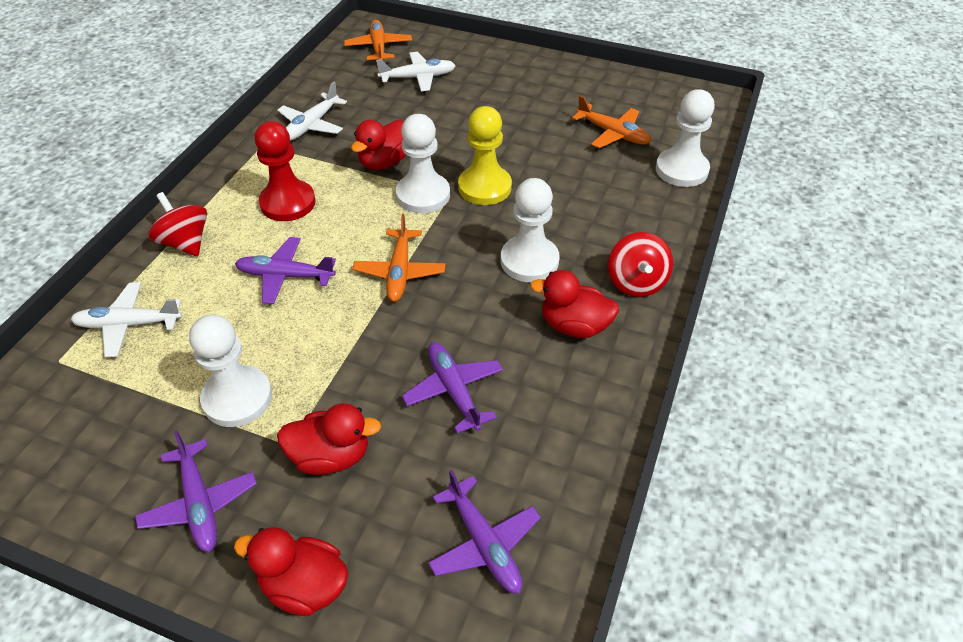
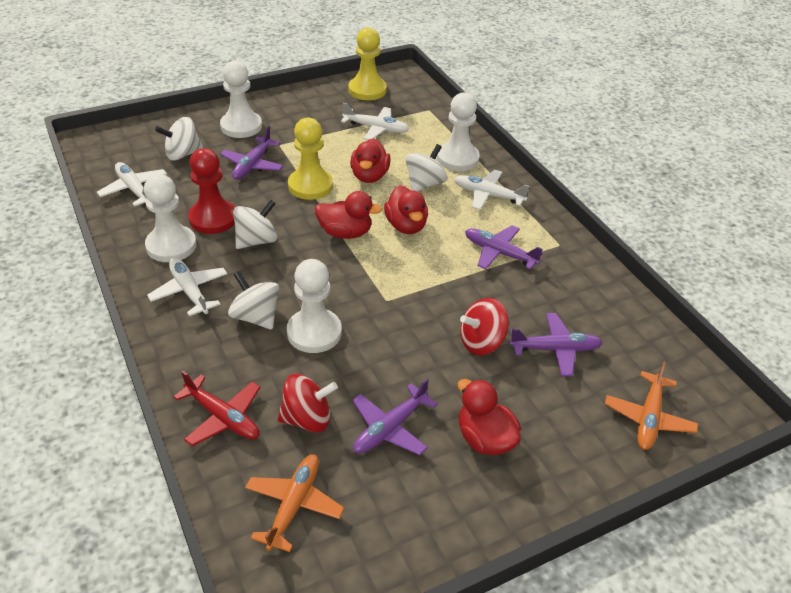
orange plane: [344,20,412,60] [353,214,445,302] [572,95,651,148] = 3 -> [245,454,344,552] [605,361,698,450] = 2
red plane: none = 0 -> [174,371,261,446] = 1
white plane: [71,282,182,357] [277,82,347,141] [376,52,456,91] = 3 -> [97,162,167,207] [147,257,227,316] [341,103,409,140] [454,170,529,210] = 4
white spinning top: none = 0 -> [155,117,203,161] [228,271,279,330] [233,200,277,249] [405,144,447,192] = 4
yellow pawn: [458,106,512,205] = 1 -> [288,118,333,200] [348,27,387,100] = 2

